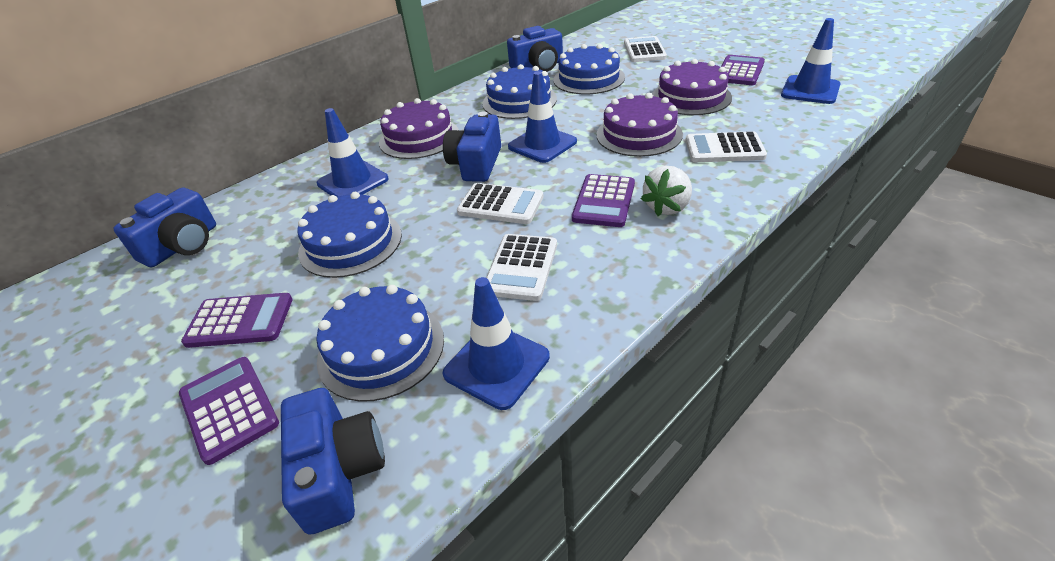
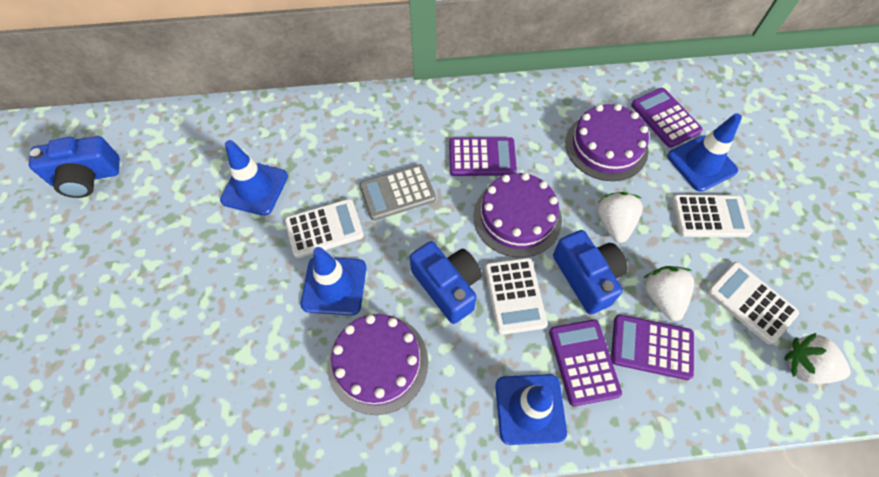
blue cake: [297,192,402,278] [316,285,444,402] [482,64,557,119] [553,44,625,94] = 4 -> none = 0
blue camera: [113,187,216,267] [281,388,385,535] [443,111,501,182] [507,26,563,72] = 4 -> [29,136,120,198] [410,241,482,324] [553,230,628,315] = 3
grey calculator: none = 0 -> [359,164,436,221] = 1
white strawberry: [641,166,692,216] = 1 -> [597,192,643,243] [644,266,694,321] [784,333,851,384] = 3

